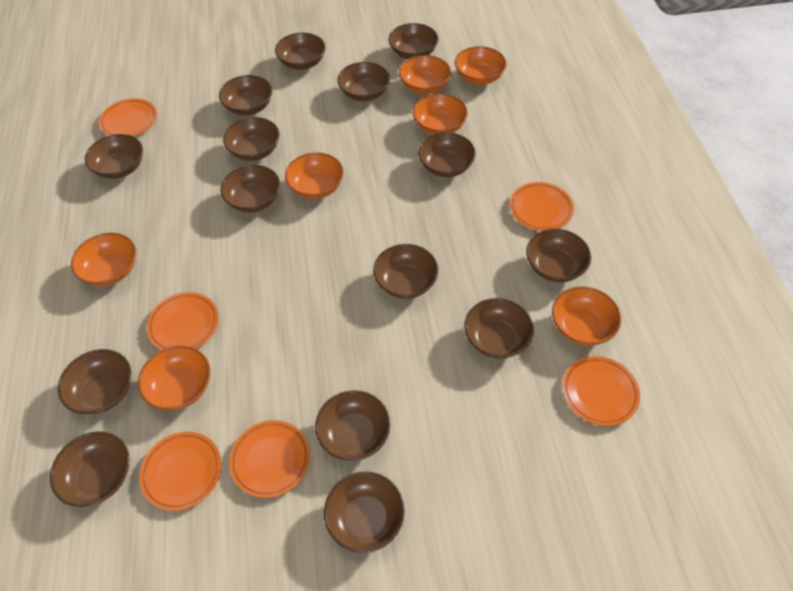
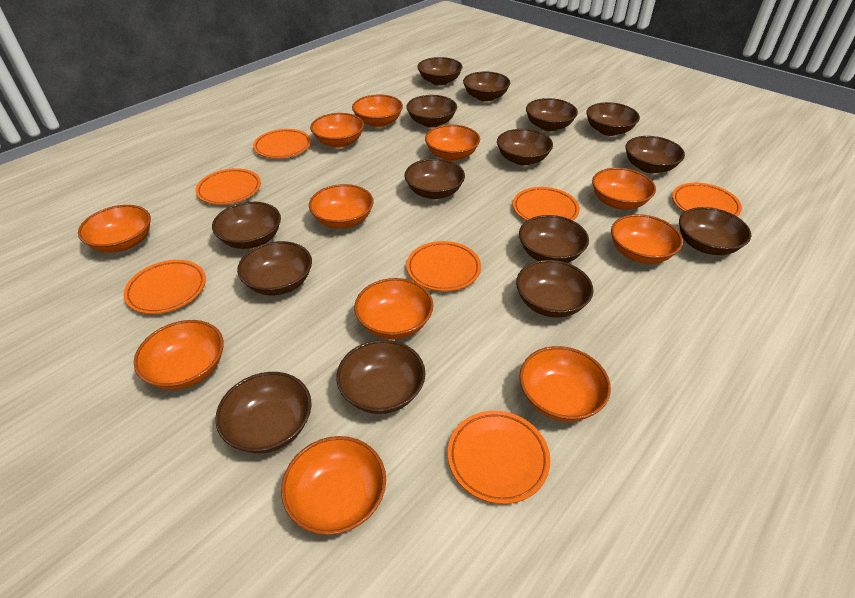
orange bowl: [71,233,136,286] [138,346,211,410] [285,152,344,199] [399,55,451,94] [413,94,468,135] [455,46,507,85] [552,287,621,346] = 7 -> [78,205,151,252] [134,320,224,390] [281,436,386,535] [309,184,374,229] [310,113,364,148] [352,95,403,127] [354,278,433,339] [425,125,480,161] [519,346,611,422] [592,168,656,209] [611,214,683,264] = 11
orange plate: [99,98,157,137] [140,432,222,511] [147,292,219,350] [229,420,310,498] [510,182,574,231] [563,356,640,426] = 6 -> [123,260,206,314] [196,168,261,205] [253,129,311,158] [406,241,481,291] [448,411,550,504] [513,187,580,221] [672,183,742,216] = 7

